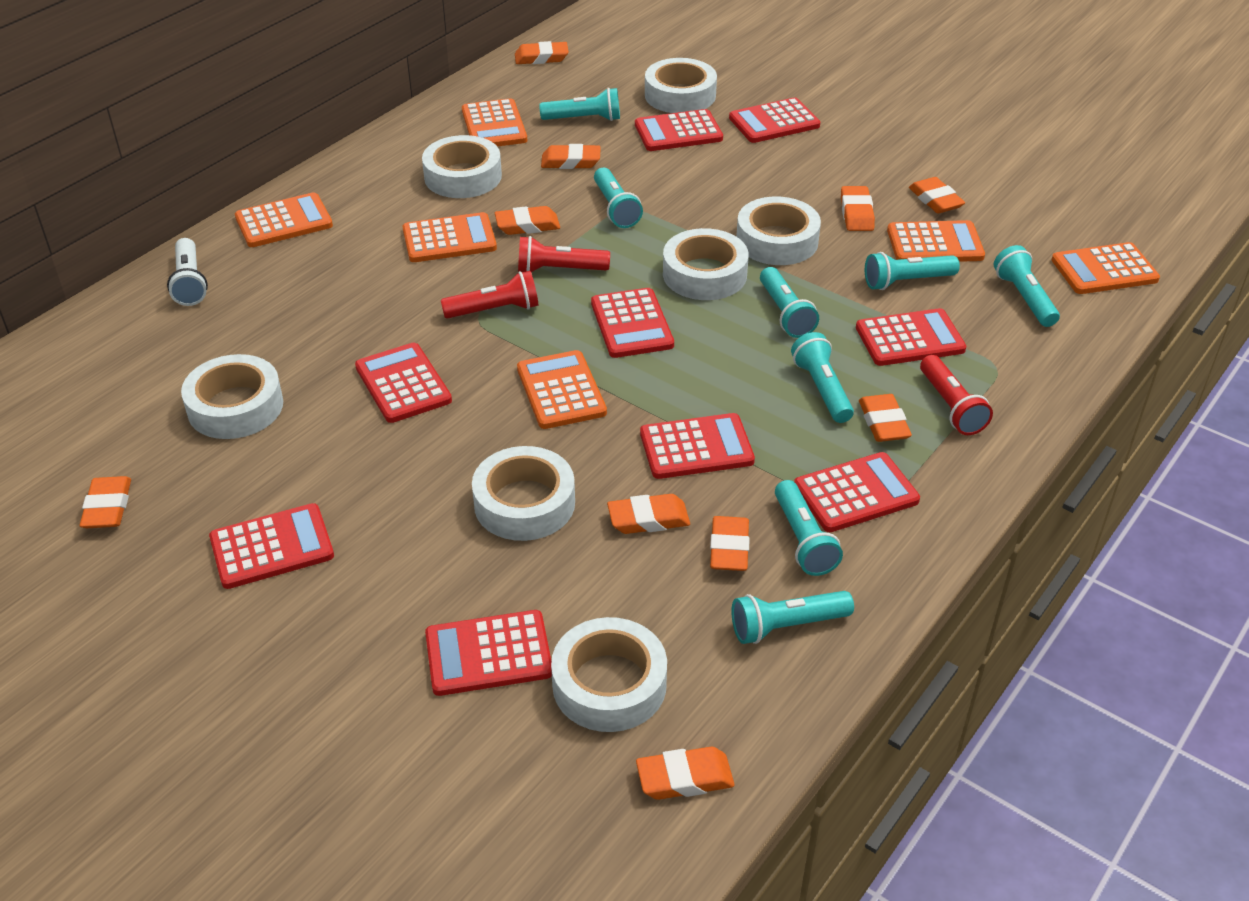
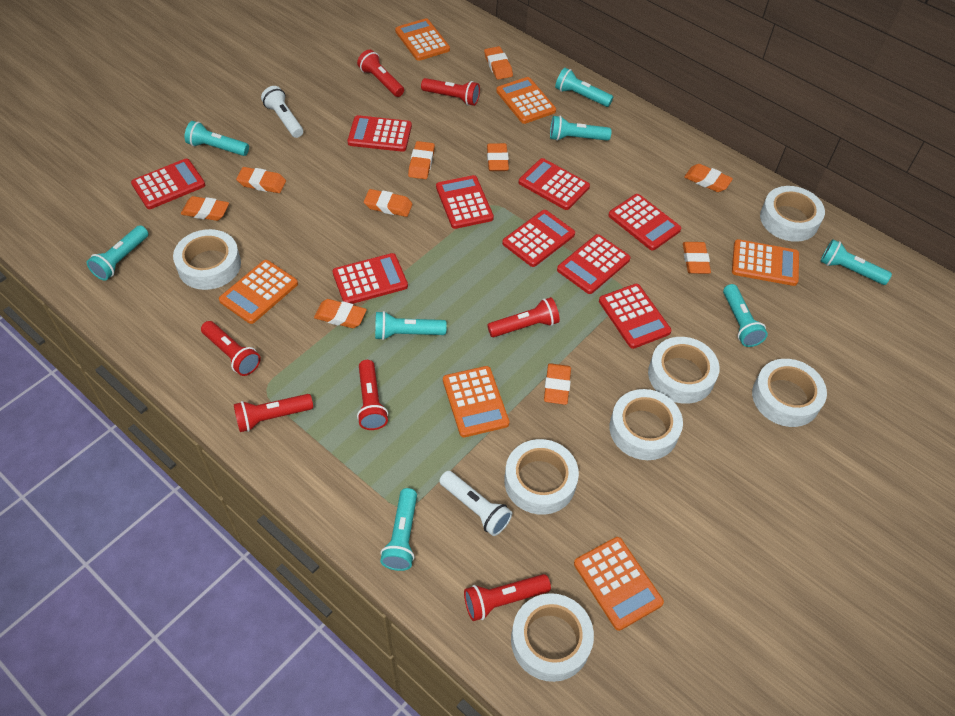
red flashlight: [441,271,538,319] [518,236,610,272] [920,355,993,435] = 3 -> [201,321,261,376] [234,394,313,432] [357,50,404,97] [357,360,388,430] [421,78,480,106] [464,574,551,621] [487,297,560,337] = 7
white flashlight: [167,238,208,306] = 1 -> [261,86,303,138] [439,471,512,536] = 2

